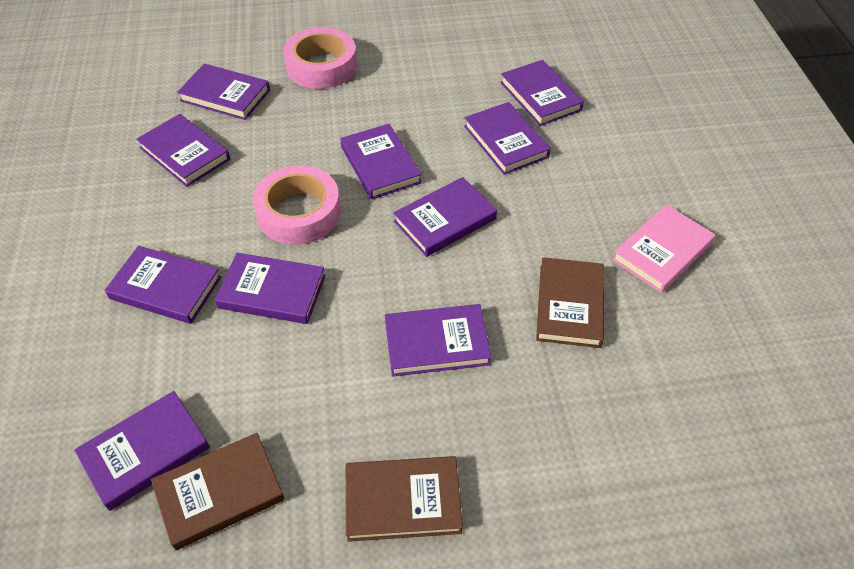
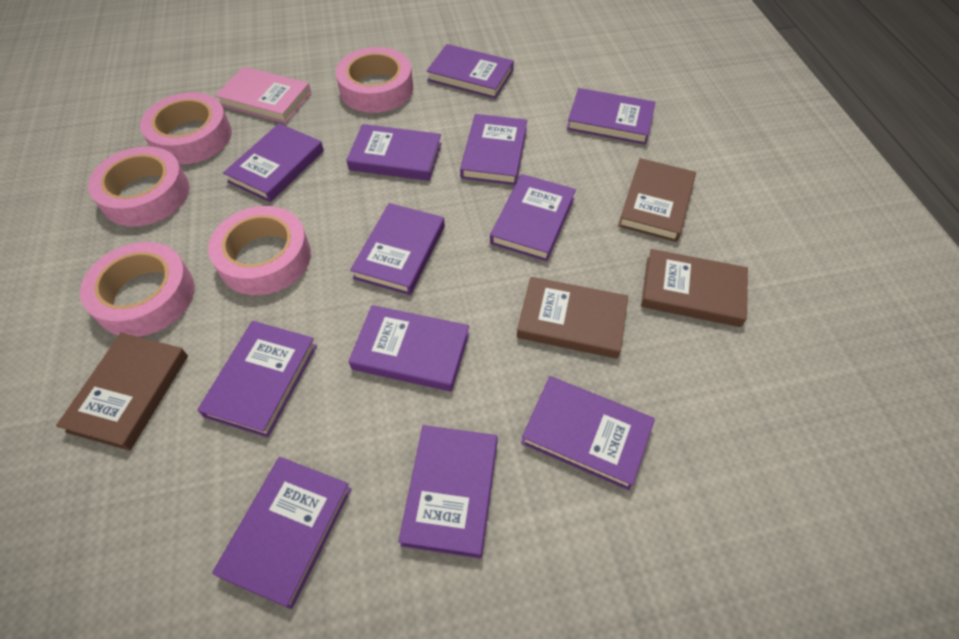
brown book: [151,433,285,550] [346,456,463,542] [536,257,604,348] = 3 -> [56,333,188,451] [517,277,628,359] [618,158,696,242] [641,249,748,327] = 4
pink tape: [252,165,341,245] [283,27,357,89] = 2 -> [80,242,195,337] [88,146,190,227] [140,92,232,164] [208,206,311,295] [336,47,413,113] = 5
purple book: [74,391,210,511] [105,246,221,324] [136,114,230,187] [177,64,270,120] [215,253,325,324] [340,124,422,199] [385,304,492,377] [393,177,497,257] [464,102,551,175] [500,60,584,126] = 10 -> [197,321,317,438] [212,457,351,609] [223,123,324,202] [346,124,442,181] [349,305,469,391] [350,203,445,295] [398,425,498,559] [427,44,514,99] [460,114,527,185] [490,174,576,261] [521,376,655,490] [567,88,655,145] = 12

